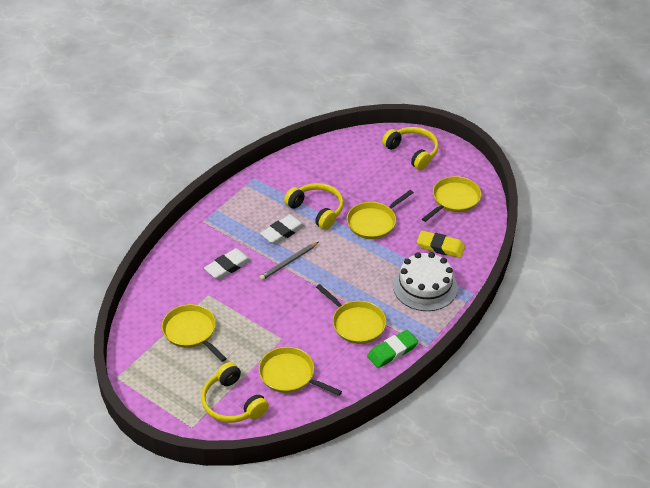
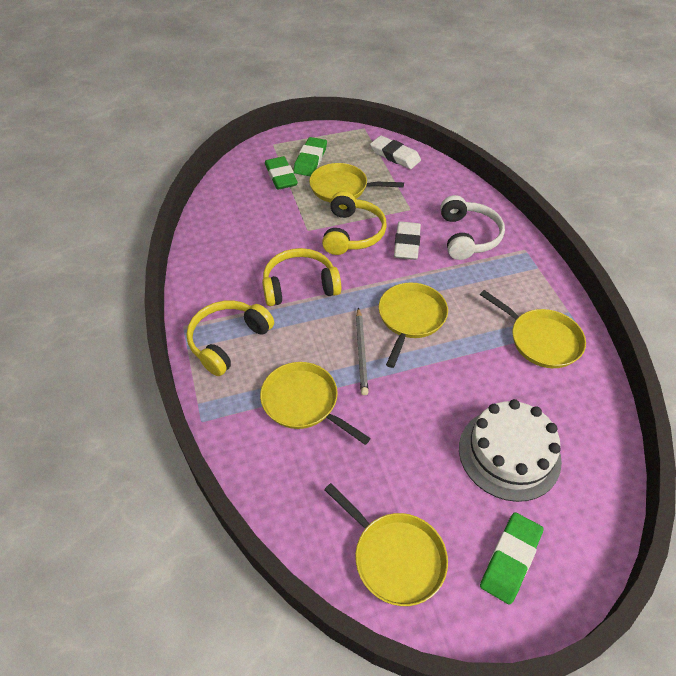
green eraser: [367,330,418,368] = 1 -> [265,156,298,190] [293,137,327,176] [480,512,544,605] = 3
white headphones: none = 0 -> [440,195,505,260] = 1
yellow eraser: [417,231,465,258] = 1 -> none = 0

